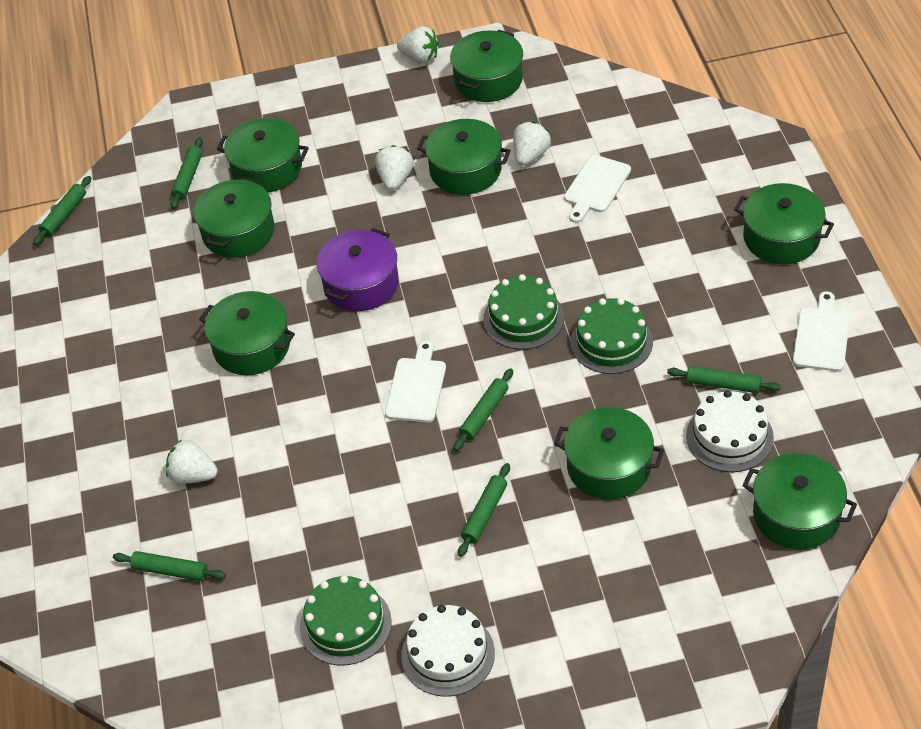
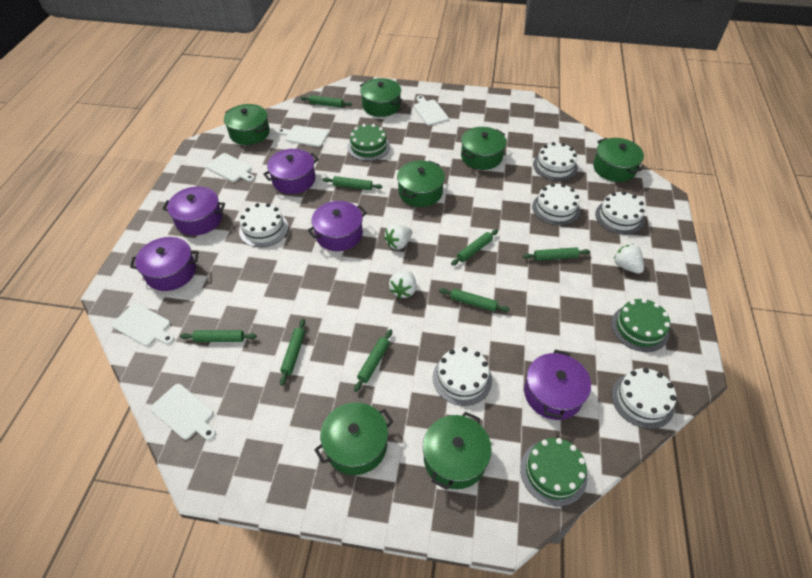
green pot: [194,177,275,258] [199,291,295,375] [217,118,309,192] [417,119,511,195] [450,30,523,102] [554,407,664,500] [734,183,834,264] [742,453,857,549] = 8 -> [224,104,270,145] [314,402,393,475] [360,78,403,117] [397,161,445,207] [423,411,492,489] [461,127,506,170] [593,138,644,182] = 7
green rolling pin: [33,176,91,246] [113,551,226,581] [171,138,203,209] [454,368,513,451] [458,463,510,557] [667,366,781,393] = 6 -> [180,330,257,342] [280,319,305,386] [301,95,352,108] [323,176,383,190] [354,329,392,392] [439,288,510,312] [451,229,498,265] [523,247,590,261] = 8
purple pot: [317,228,399,311] = 1 -> [130,237,198,291] [163,186,225,236] [263,149,319,194] [307,201,367,251] [524,350,591,420] = 5
white cake: [401,605,495,697] [686,390,774,472] = 2 -> [239,203,288,247] [433,347,492,406] [532,183,580,226] [533,142,578,181] [595,191,645,235] [612,368,676,429] = 6
white cutting board: [385,341,446,423] [564,155,631,223] [793,291,850,372] = 3 -> [112,303,174,346] [150,384,216,440] [206,153,255,182] [277,125,329,147] [414,95,449,126] = 5
white strawberry: [166,439,218,484] [375,145,414,190] [397,26,439,64] [513,122,551,165] = 4 -> [384,224,412,250] [389,270,416,298] [614,244,644,274] = 3

